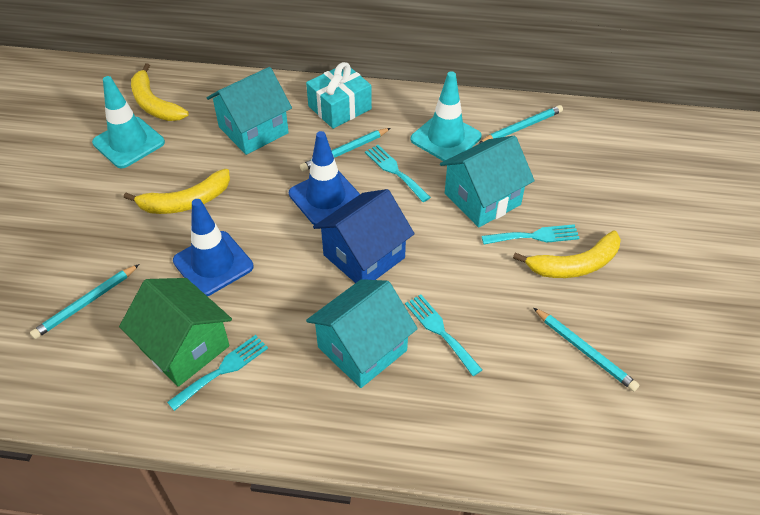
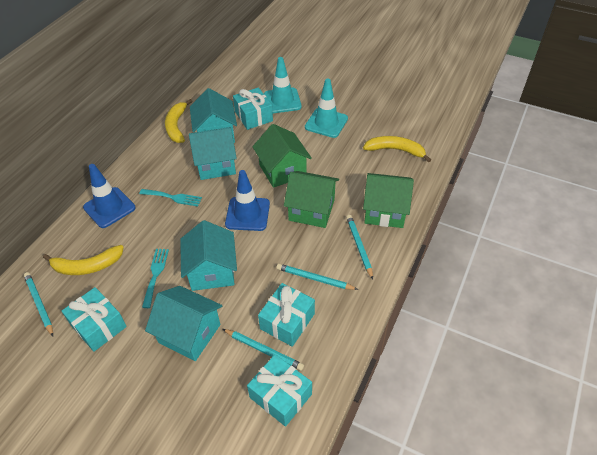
blue house: [313,189,414,283] = 1 -> none = 0
green house: [119,278,232,387] = 1 -> [252,124,312,188] [284,171,339,228] [363,173,414,228] = 3
turquoise fork: [167,335,268,411] [365,145,431,202] [405,294,482,376] [481,224,580,244] = 4 -> [139,189,202,207] [142,249,169,308] = 2
turquoise gift: [306,62,372,129] = 1 -> [62,287,127,351] [233,87,273,130] [247,354,312,427] [258,283,315,347] = 4
turquoise house: [207,67,292,155] [306,279,418,388] [440,136,535,227] = 3 -> [145,286,222,361] [180,220,237,291] [189,127,237,180] [190,88,237,143] = 4

